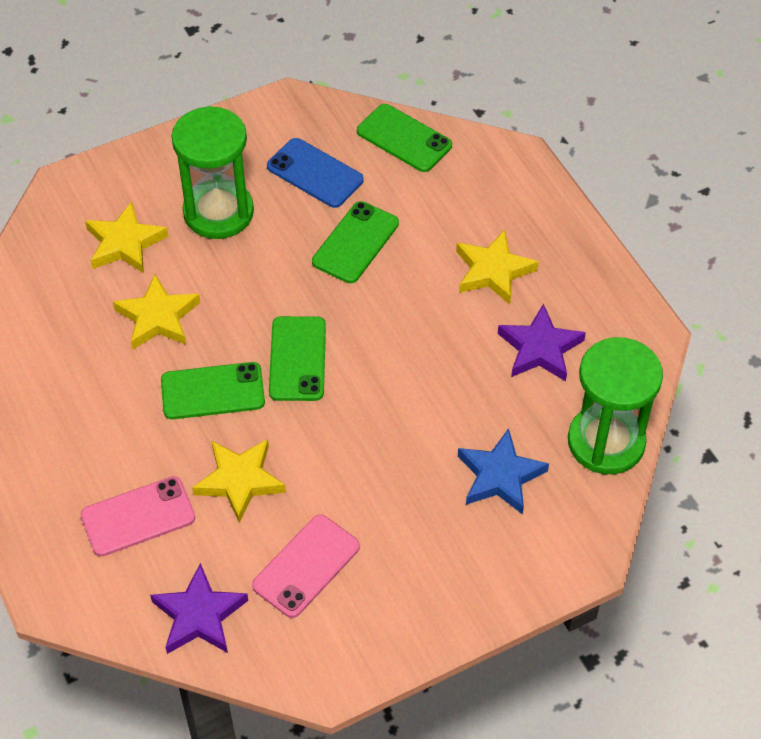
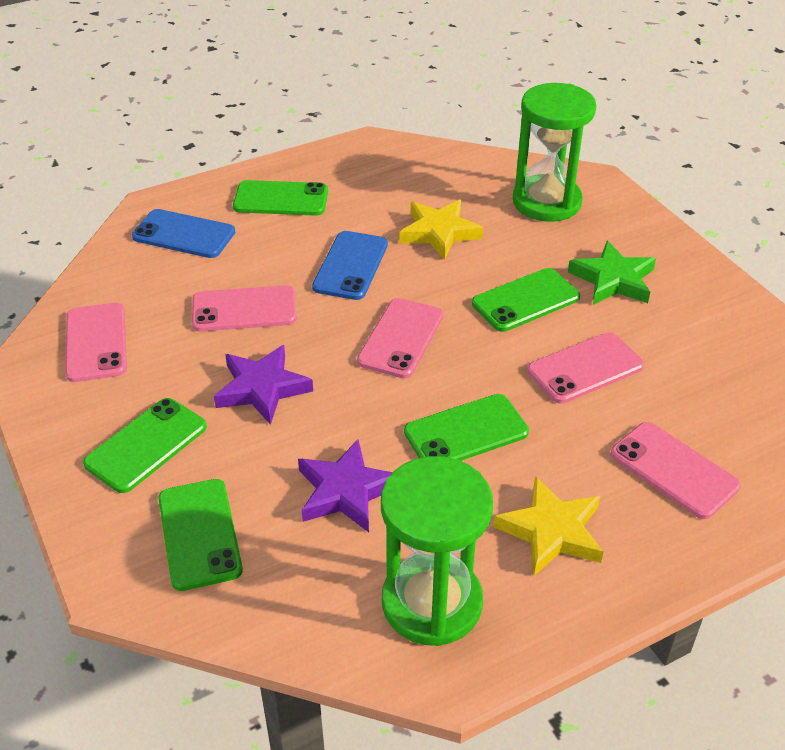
blue phone: [267,138,364,208] = 1 -> [132,209,235,258] [312,231,388,300] = 2
blue star: [458,428,549,515] = 1 -> none = 0
green phone: [161,362,265,419] [269,316,326,401] [312,201,399,283] [357,104,452,172] = 4 -> [83,398,207,493] [158,479,243,591] [233,180,328,216] [404,394,529,461] [472,268,580,332] = 5
green star: none = 0 -> [568,241,656,305] = 1
pink phone: [80,476,195,557] [252,514,360,618] = 2 -> [65,303,127,382] [192,285,297,332] [357,298,443,378] [527,332,644,404] [610,422,740,519] = 5
yellow star: [85,201,169,273] [113,274,200,350] [192,439,286,523] [456,230,539,305] = 4 -> [400,200,483,260] [494,476,604,576] = 2

